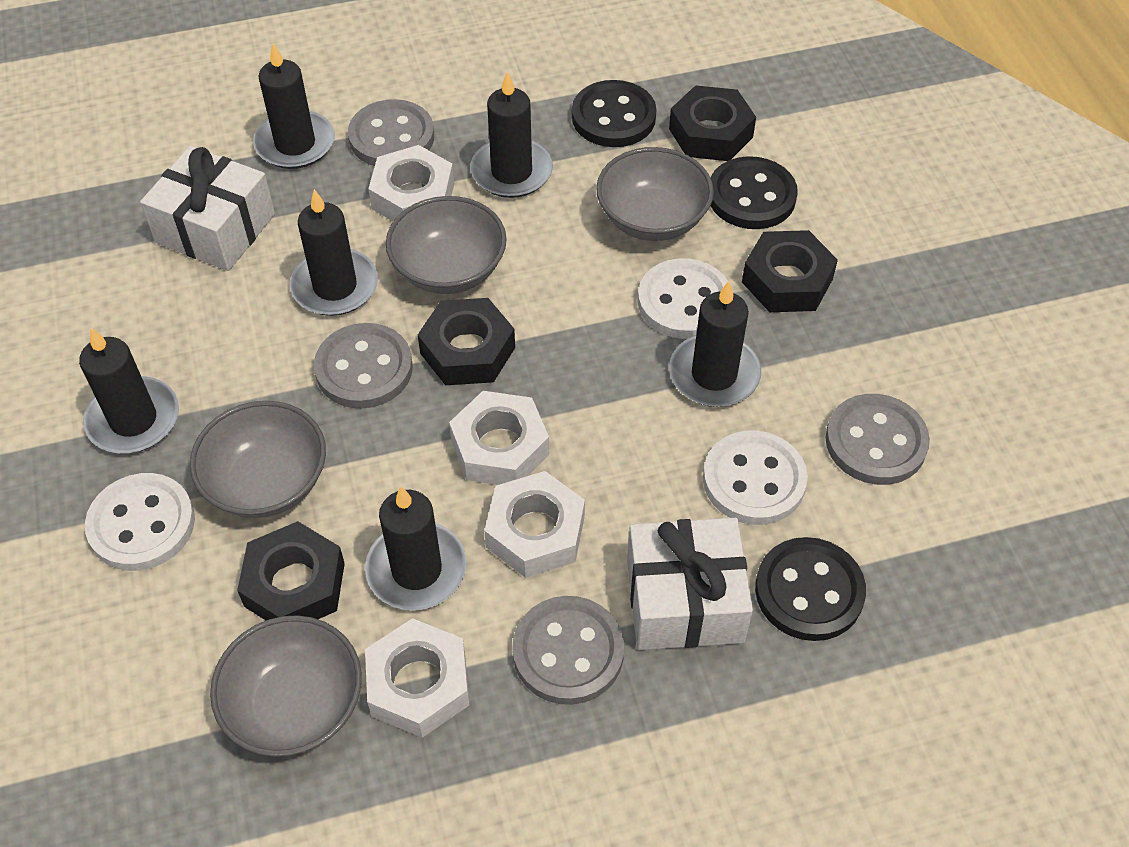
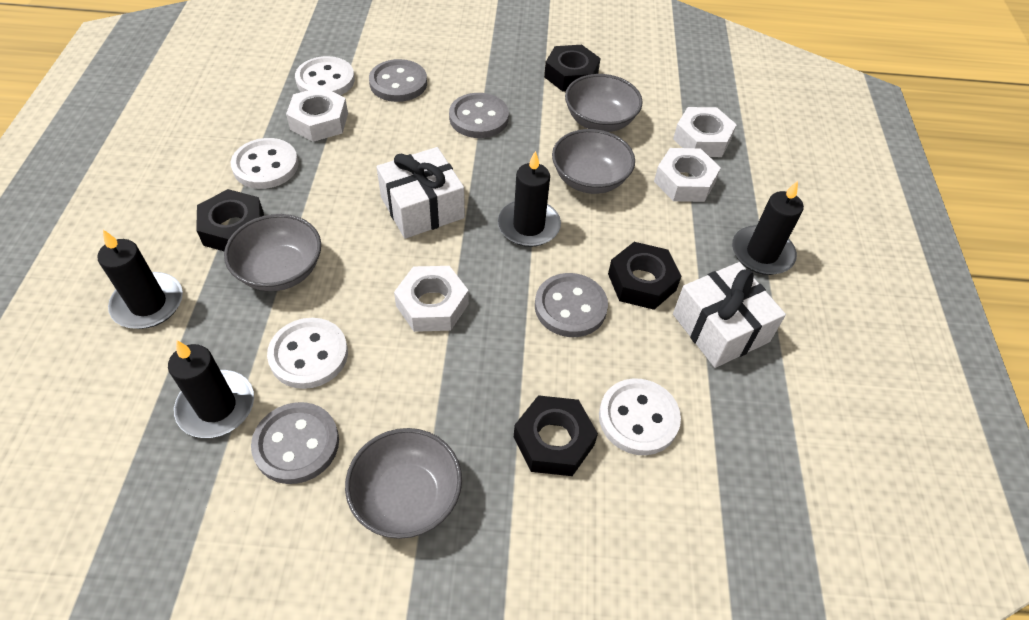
black button: [572,80,657,147] [710,156,798,229] [755,537,866,641] = 3 -> none = 0
black candle: [79,328,179,453] [253,43,335,169] [290,189,378,316] [365,486,467,611] [470,71,553,198] [669,281,761,407] = 6 -> [98,230,183,329] [168,341,254,438] [498,151,561,247] [732,181,804,275] = 4
white button: [85,473,195,571] [638,258,728,339] [703,430,808,525] = 3 -> [231,138,299,189] [267,318,348,389] [295,56,355,95] [599,379,681,455] = 4

